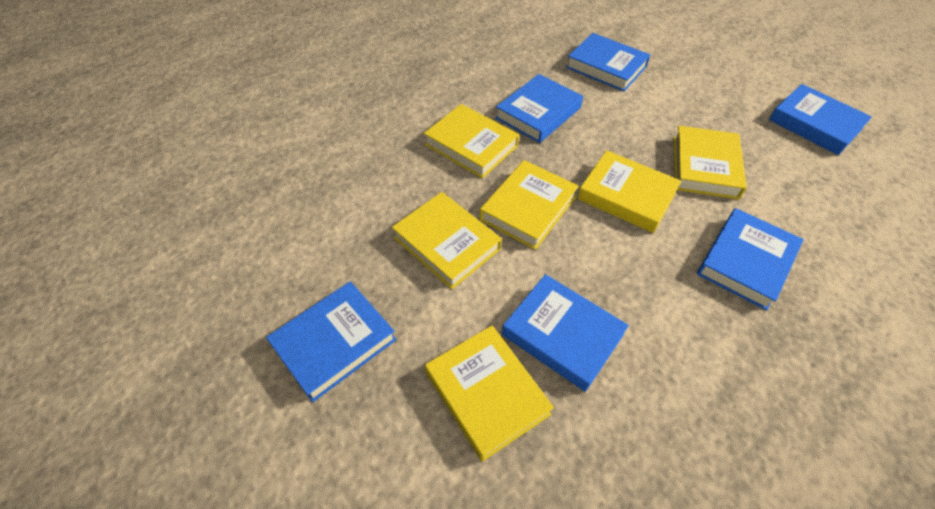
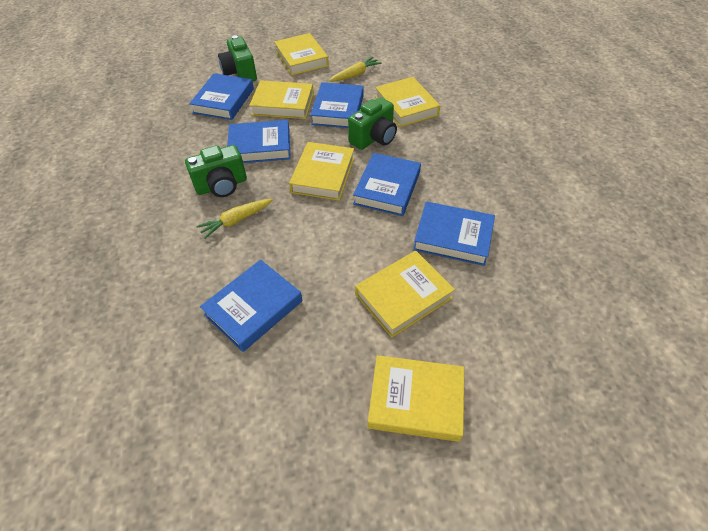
green camera: none = 0 -> [185,145,247,197] [218,35,257,82] [348,97,397,150] = 3
yellow carrot: none = 0 -> [196,198,273,239] [329,57,382,82] = 2

